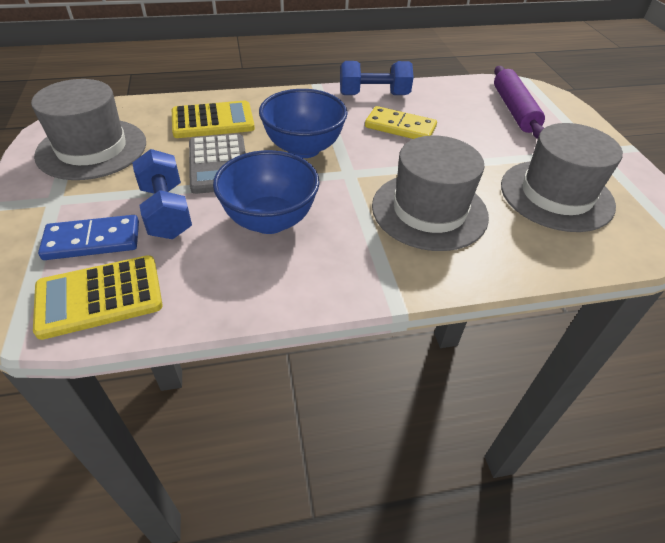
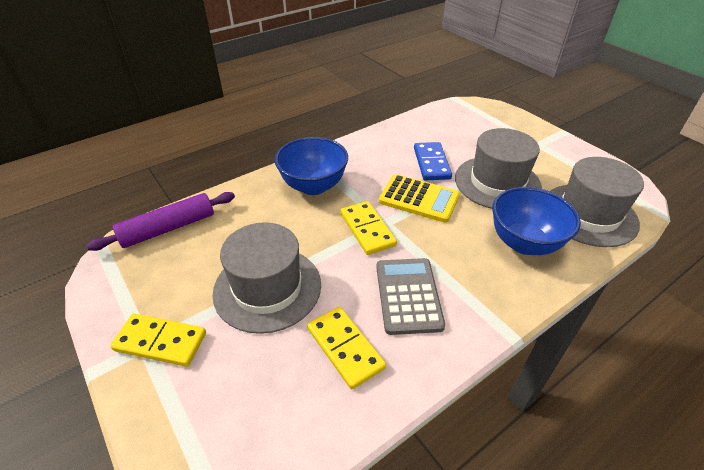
blue dumbbell: [132,149,192,239] [340,61,414,95] = 2 -> none = 0
yellow calculator: [33,255,163,340] [172,101,255,138] = 2 -> [379,174,460,223] = 1
yellow domino: [365,106,437,139] = 1 -> [111,314,206,367] [307,307,386,389] [341,201,397,255] = 3

